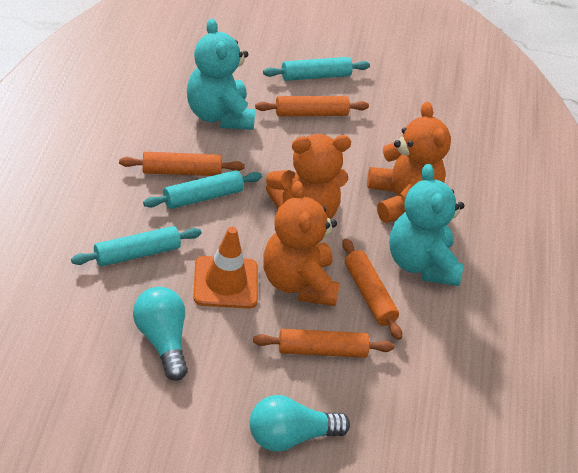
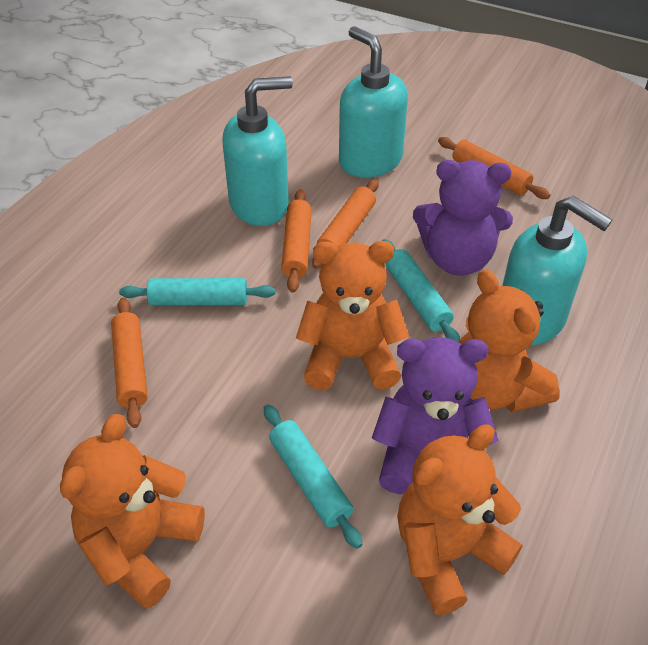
orange teddy bear: [263,181,339,306] [266,134,351,219] [367,102,451,223] = 3 -> [60,414,205,609] [296,241,409,391] [397,424,522,615] [459,270,560,412] = 4
orange traffic cone: [193,227,258,309] = 1 -> none = 0
purple teddy bear: none = 0 -> [372,337,498,494] [413,160,513,276] = 2
turquoise light bulb: [133,287,188,381] [250,395,350,452] = 2 -> none = 0
turquoise soap dispenser: none = 0 -> [223,76,293,226] [339,26,408,178] [502,196,613,345] = 3
turquoise teddy bear: [187,18,255,130] [389,164,464,286] = 2 -> none = 0

